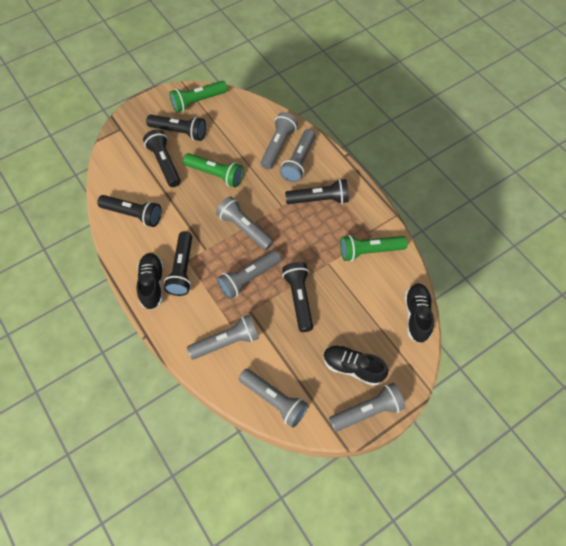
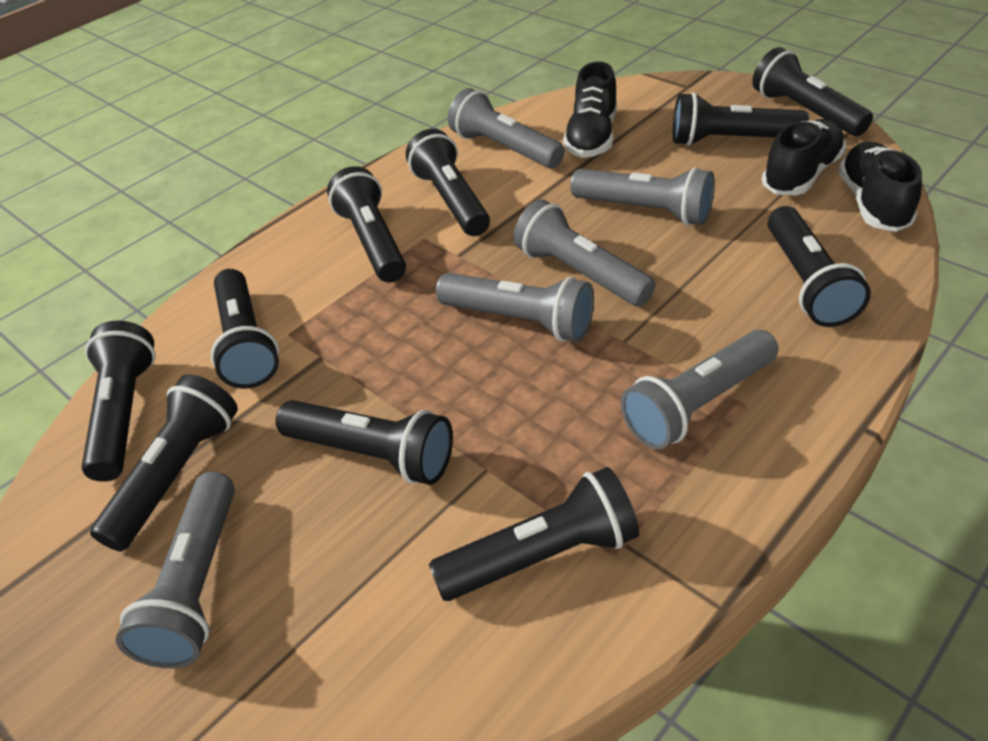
black flashlight: [97,195,161,227] [143,129,181,187] [146,115,206,141] [164,231,192,296] [282,262,313,332] [285,179,349,204] = 6 -> [82,321,155,482] [90,374,238,551] [211,269,279,389] [276,400,453,485] [327,166,406,283] [406,129,490,236] [429,467,639,601] [673,92,809,146] [753,47,873,136] [768,206,871,327] = 10
green flashlight: [169,81,228,112] [183,153,243,187] [340,235,408,261] = 3 -> none = 0
grey flashlight: [187,314,259,360] [216,196,274,250] [217,250,281,299] [239,369,309,428] [260,112,298,170] [280,129,315,182] [329,383,406,432] = 7 -> [116,472,235,668] [436,273,594,342] [448,88,565,168] [513,199,656,307] [570,167,715,226] [621,330,778,450] = 6

